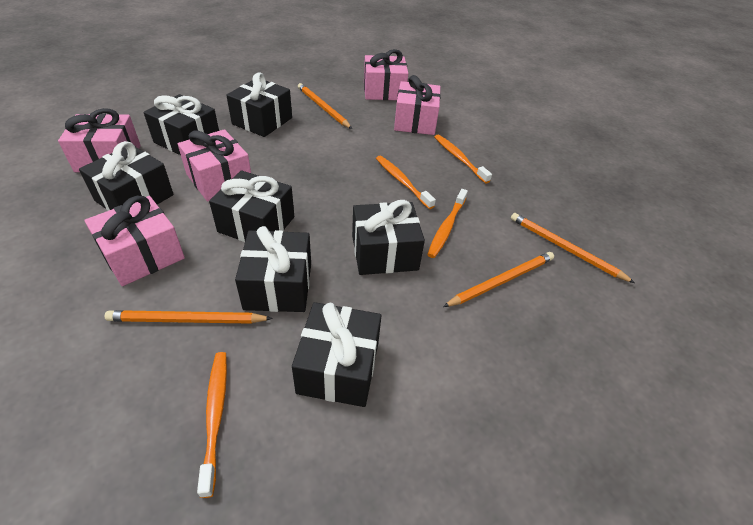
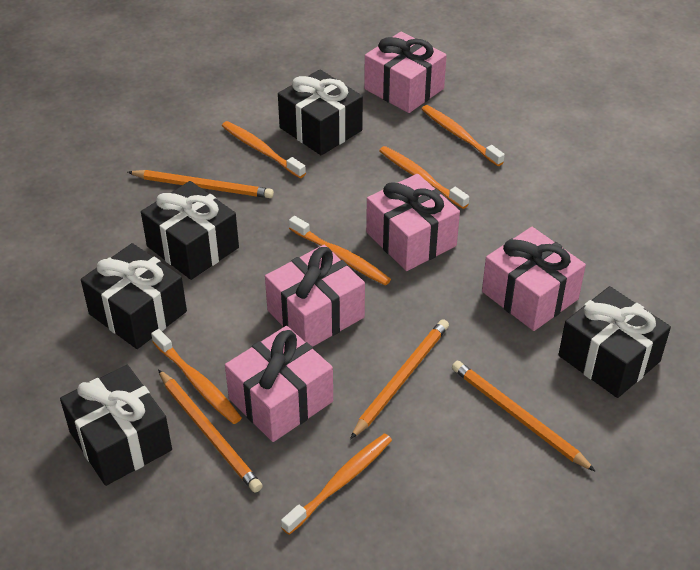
black gift: [79,141,174,211] [144,94,219,155] [209,170,294,242] [226,72,292,137] [235,226,311,312] [292,302,381,407] [352,200,425,275] = 7 -> [60,365,172,486] [81,243,187,349] [141,181,239,280] [278,69,363,155] [558,286,671,398] = 5
orange toothbrush: [197,352,227,498] [376,156,436,209] [427,189,468,258] [434,135,492,184] = 4 -> [151,329,242,424] [222,121,306,178] [281,433,392,535] [289,216,391,285] [379,146,469,209] [422,105,505,166] = 6

